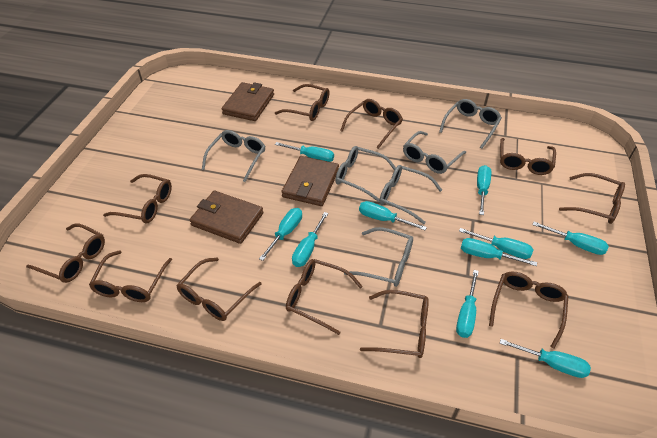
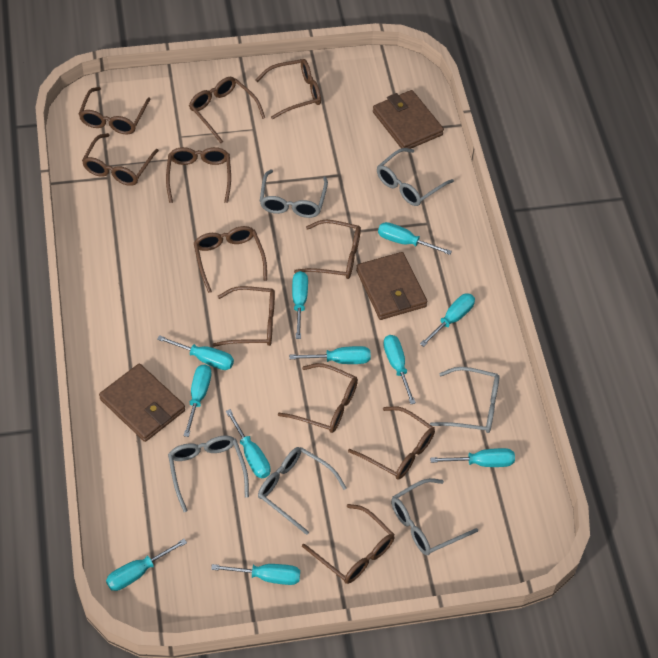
turquoise screwdriver: [259,208,302,261] [275,142,334,162] [292,212,328,267] [359,201,427,230] [456,270,479,338] [459,228,533,259] [461,238,537,266] [477,165,491,215] [500,339,591,378] [532,222,609,255] = 10 -> [106,539,187,591] [157,335,234,370] [183,364,211,437] [211,564,300,585] [225,409,270,478] [289,346,371,364] [292,271,308,339] [378,222,452,255] [383,335,416,404] [420,294,475,347] [430,448,515,467] = 11

